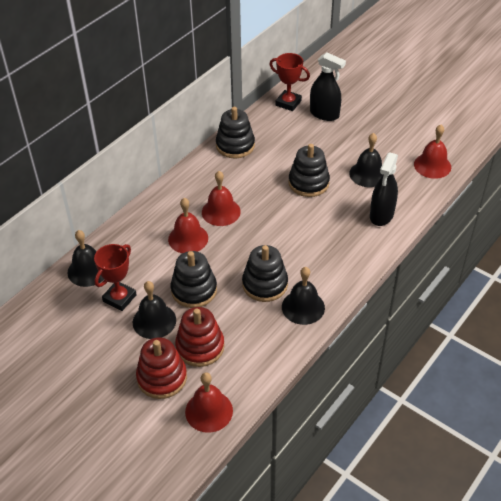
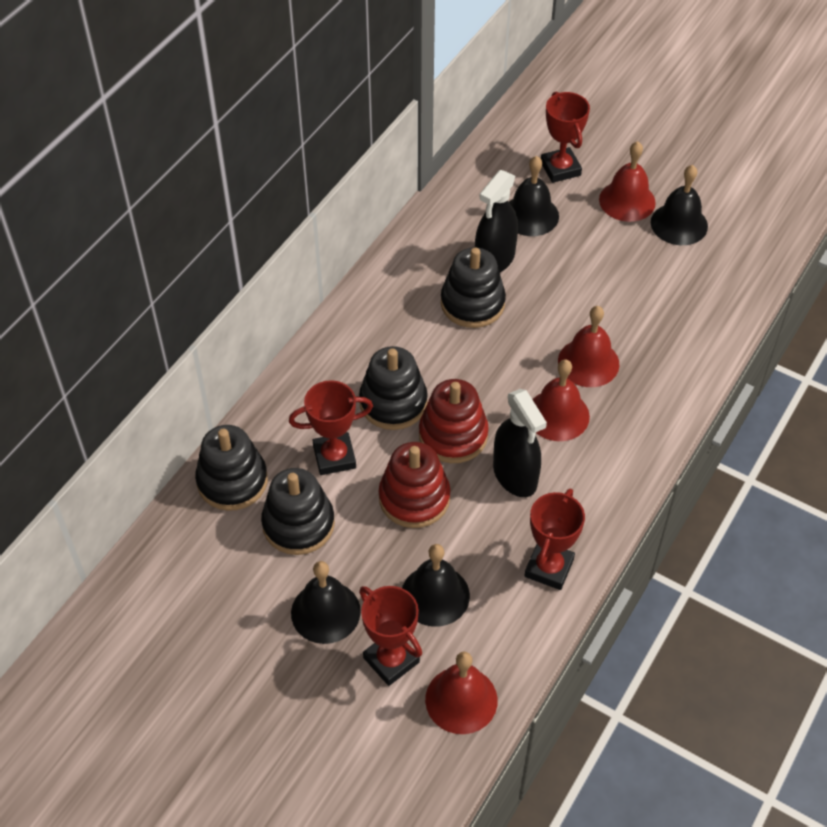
red trophy: [94,244,137,311] [269,53,310,111] = 2 -> [289,380,373,475] [359,586,422,686] [525,488,585,590] [541,91,590,183] = 4

